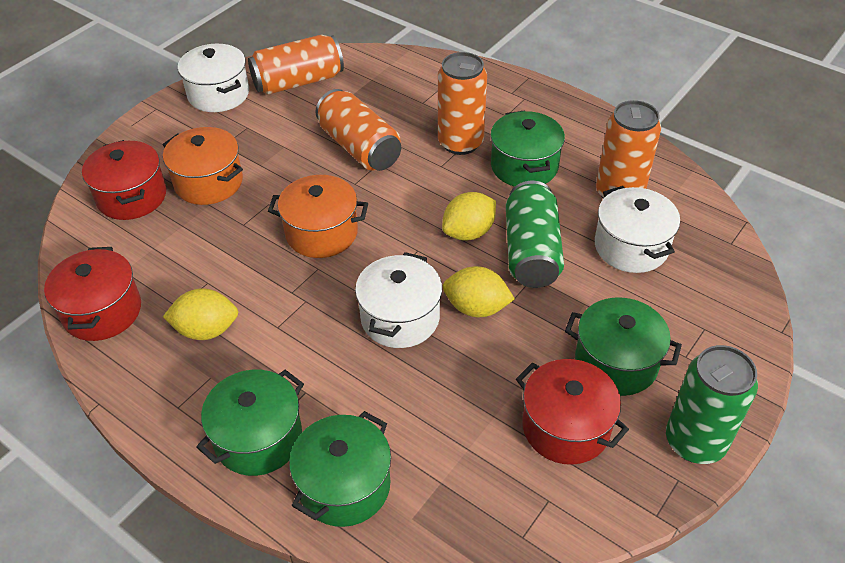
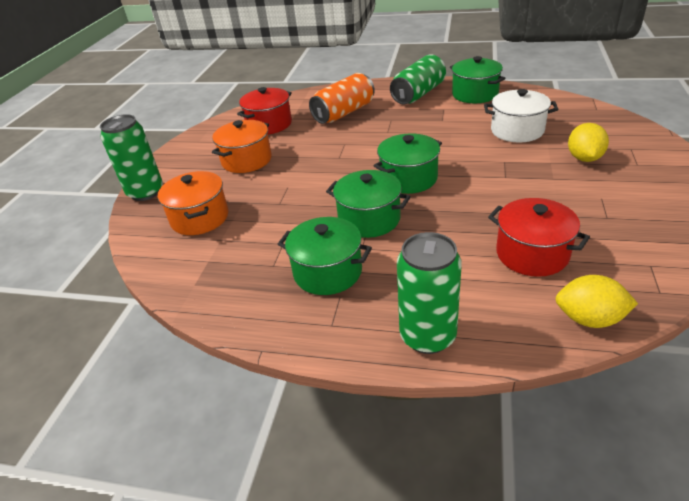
green can: [506,181,564,288] [666,345,758,464] = 2 -> [100,114,163,201] [390,54,446,105] [397,232,462,354] = 3
orange can: [248,34,344,95] [316,89,401,171] [438,52,487,155] [596,100,661,199] = 4 -> [309,73,375,124] = 1
red pot: [44,247,141,341] [82,140,166,220] [516,359,629,465] = 3 -> [237,87,292,134] [488,198,590,277] = 2
white pot: [178,44,249,112] [355,252,442,348] [595,186,680,273] = 3 -> [484,89,558,142] = 1
yellow lemon: [163,288,238,340] [442,192,496,241] [443,266,515,317] = 3 -> [555,275,638,328] [568,123,609,162] = 2

